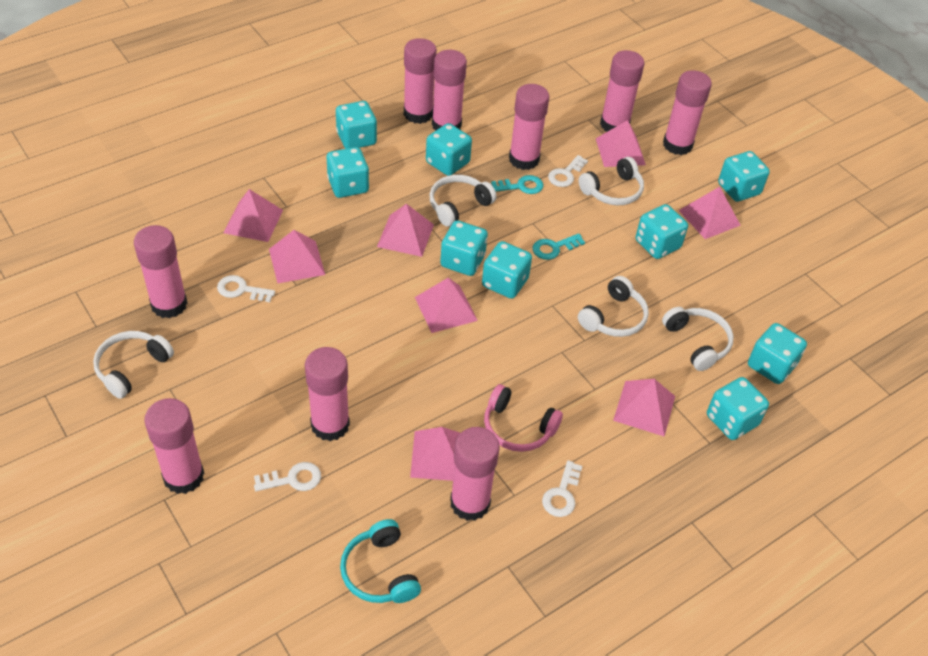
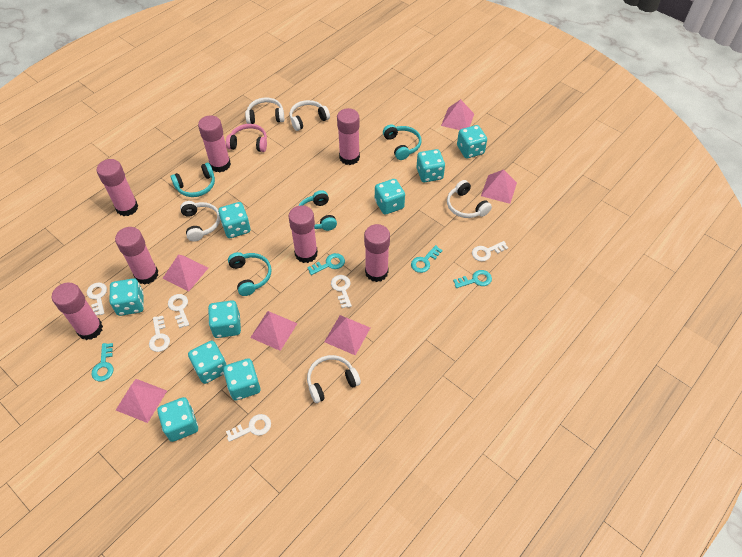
pink glue stick: [134,225,187,318] [144,398,204,494] [305,347,350,441] [404,38,437,124] [432,50,467,131] [450,427,500,521] [509,84,549,170] [600,50,644,132] [663,70,712,155] = 9 -> [52,283,103,340] [96,159,138,216] [115,227,158,285] [198,115,231,172] [288,205,318,263] [337,108,360,165] [364,224,390,282] = 7
pink pyramid: [223,189,283,242] [269,230,325,283] [377,204,434,257] [410,427,460,481] [415,278,478,333] [596,120,646,167] [613,379,675,437] [678,187,741,239] = 8 -> [116,379,167,423] [162,255,208,292] [250,311,298,351] [324,315,370,355] [441,99,474,130] [481,169,517,204] = 6
turquoise headphones: [340,519,421,603] = 1 -> [171,163,215,197] [228,252,272,296] [298,190,337,231] [383,125,421,160] = 4
turquoise key: [491,175,543,194] [533,233,585,260] = 2 -> [92,343,113,381] [307,253,345,275] [411,245,442,273] [453,270,492,288] = 4
white key: [217,275,275,302] [254,462,321,491] [542,460,583,517] [548,155,588,187] = 4 -> [87,282,107,316] [149,316,170,352] [168,294,189,328] [226,414,271,442] [331,275,352,308] [472,241,508,261] = 6

